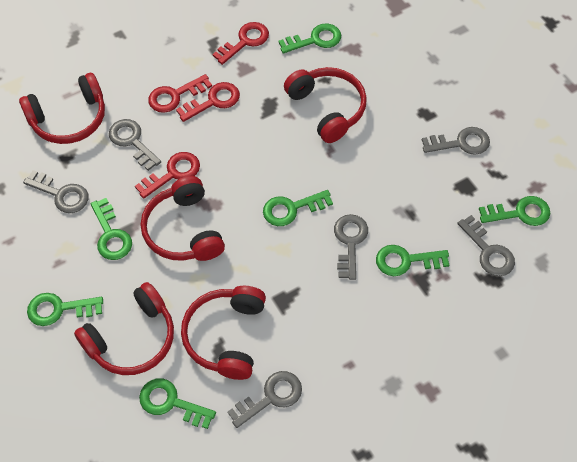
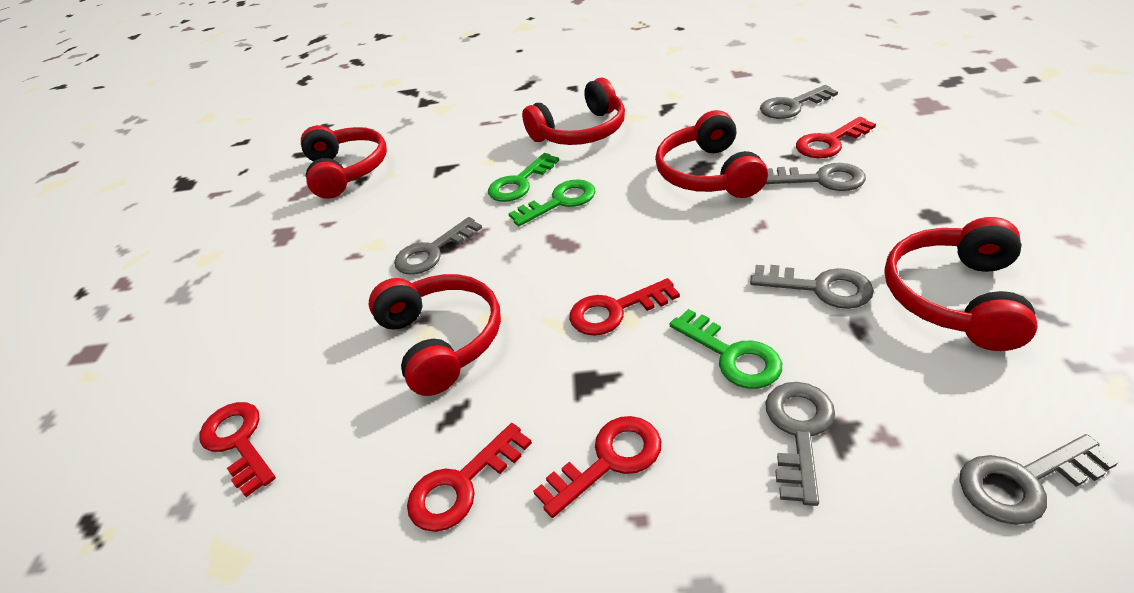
green key: [27,293,103,326] [90,198,132,260] [139,378,216,429] [263,190,333,226] [278,23,341,54] [376,245,449,276] [479,196,550,226] = 7 -> [488,153,559,202] [508,179,596,226] [669,309,782,389] = 3
red key: [135,152,200,199] [148,74,212,113] [176,82,240,122] [212,22,269,65] = 4 -> [199,402,276,497] [407,423,532,532] [533,416,662,518] [569,278,680,336] [796,117,876,158] = 5

